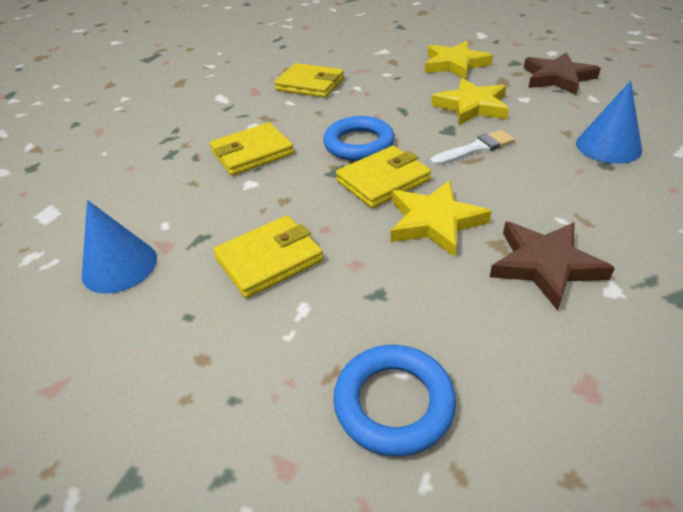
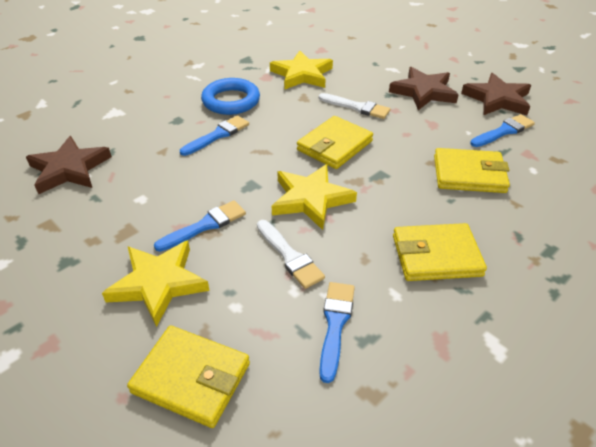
blue brush: none = 0 -> [154,200,246,252] [180,116,249,156] [319,282,355,383] [470,114,535,147] = 4
blue cone: [82,200,157,294] [576,81,642,164] = 2 -> none = 0
blue ring: [323,116,395,161] [333,345,456,457] = 2 -> [201,78,260,115] = 1
brown star: [490,222,615,310] [524,52,601,95] = 2 -> [26,136,112,194] [389,67,459,110] [461,73,531,115] = 3
white brush: [430,130,515,166] = 1 -> [257,220,325,289] [319,93,390,119] = 2

